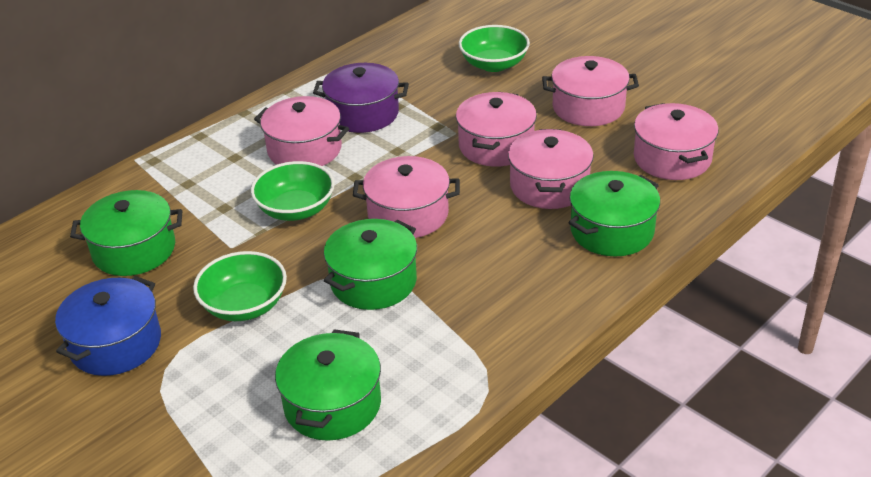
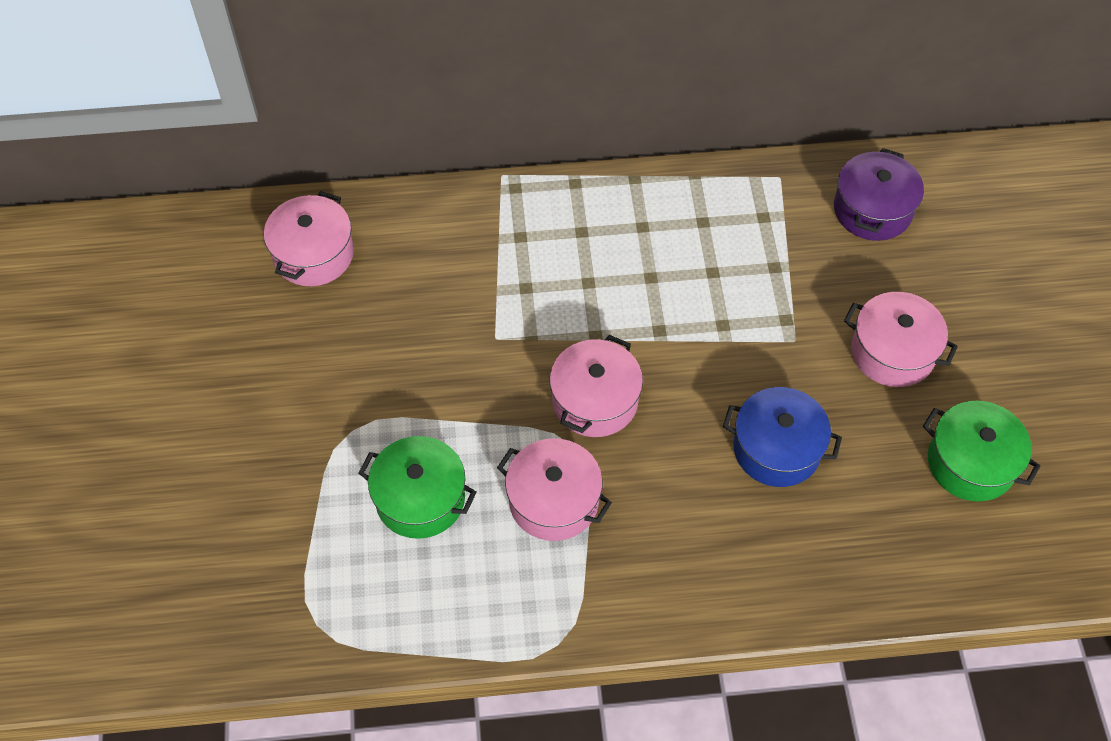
green bowl: [193,251,287,321] [251,161,335,221] [459,25,530,72] = 3 -> none = 0
green pot: [70,190,182,276] [275,329,381,441] [324,219,417,310] [568,171,660,256] = 4 -> [358,436,477,539] [923,401,1040,501] = 2
pink pot: [254,96,349,166] [353,156,460,238] [456,92,537,167] [508,129,594,209] [542,56,639,126] [634,103,719,180] = 6 -> [264,191,354,286] [497,438,612,541] [550,335,643,437] [844,292,958,387] = 4

